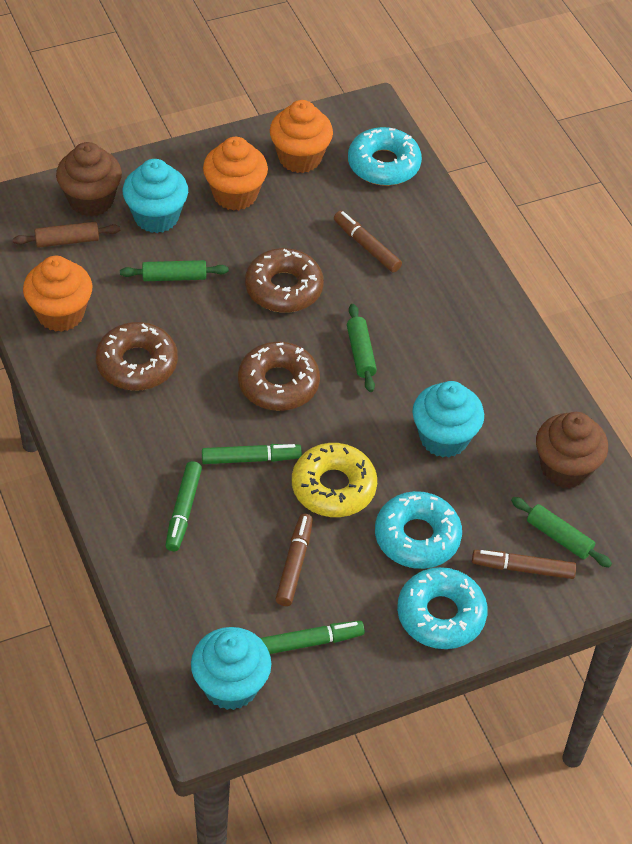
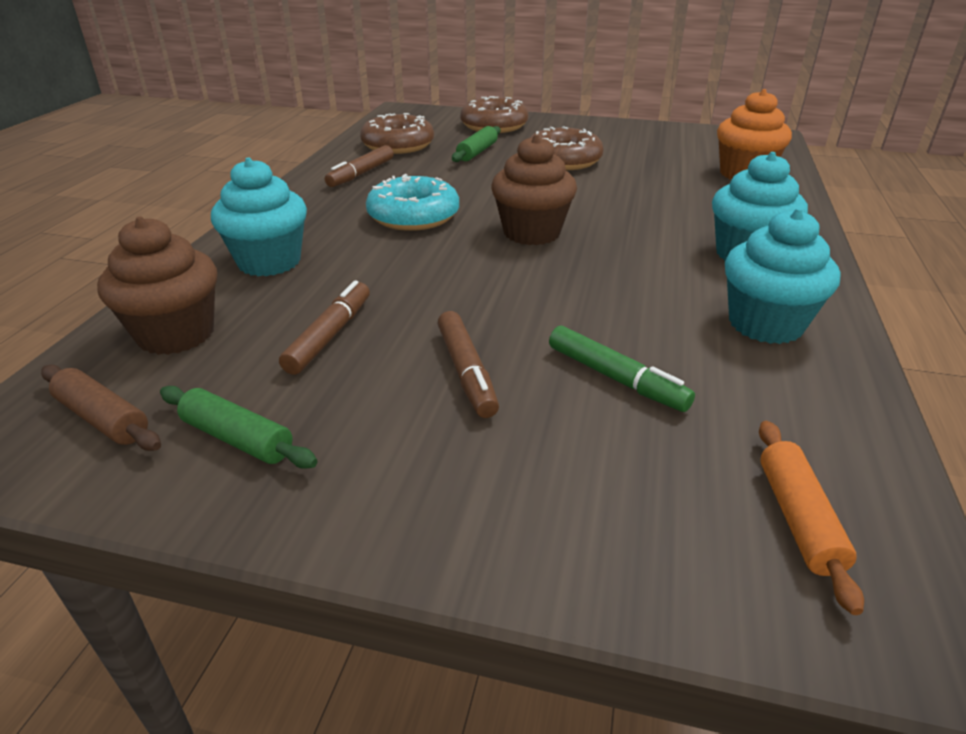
green marker: [165,461,202,551] [202,444,302,464] [260,621,365,654] = 3 -> [549,326,695,412] = 1
green rolling pin: [120,260,229,281] [347,304,377,392] [511,497,612,567] = 3 -> [160,386,318,469] [452,126,501,162] = 2
orange cupcake: [23,256,92,332] [203,137,268,211] [270,100,333,173] = 3 -> [717,89,792,180] = 1
orange rolling pin: none = 0 -> [759,421,864,615] = 1
turquoise donut: [348,127,422,186] [375,491,462,569] [397,567,488,649] = 3 -> [366,174,459,231] = 1
yellow donut: [292,443,377,517] = 1 -> none = 0

